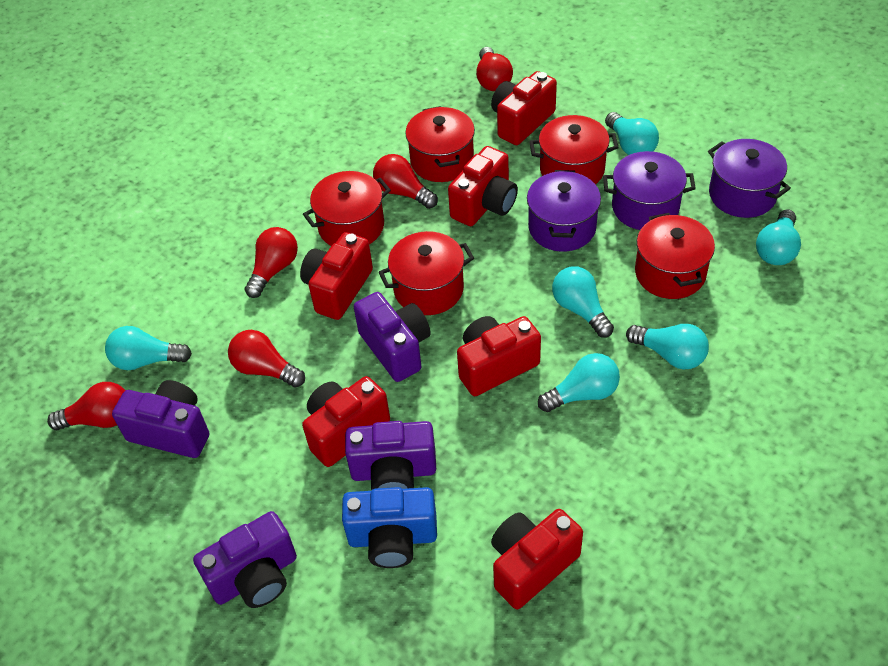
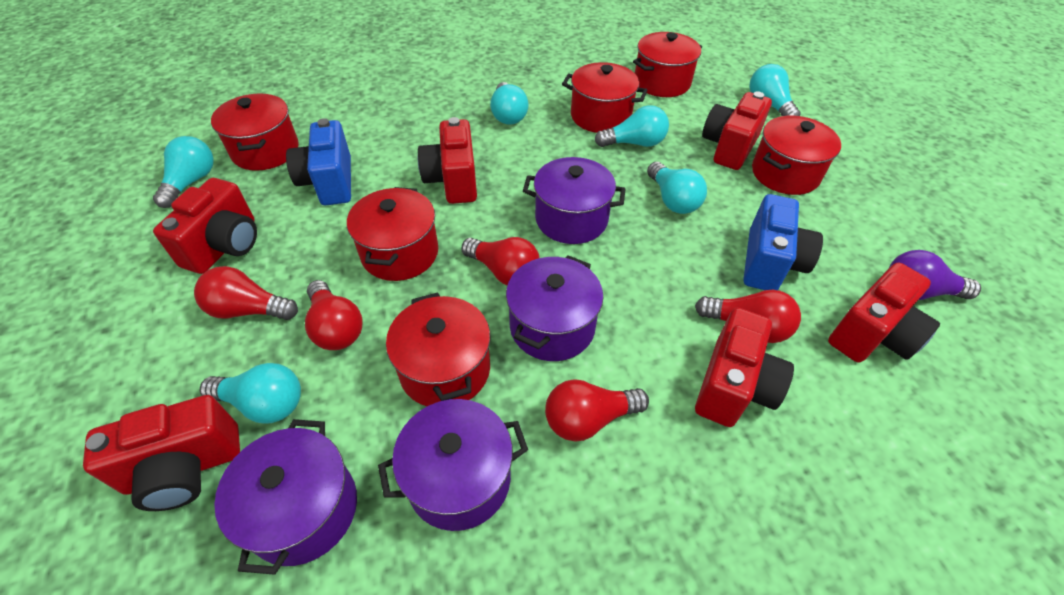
blue camera: [342,487,437,568] = 1 -> [286,118,351,205] [743,194,823,290] = 2
purple camera: [112,380,209,458] [193,511,297,608] [345,421,436,490] [354,292,431,382] = 4 -> none = 0
purple light bulb: none = 0 -> [889,250,981,300] = 1
purple pot: [527,170,601,252] [603,151,696,230] [708,139,791,218] = 3 -> [214,419,357,575] [378,399,528,531] [506,255,603,361] [523,157,625,244] = 4
red pot: [303,171,391,246] [379,231,474,315] [405,106,475,182] [529,115,619,184] [635,213,715,299] = 5 -> [211,93,299,171] [347,187,438,281] [386,292,490,406] [562,62,647,133] [633,32,702,97] [752,116,841,195] = 6

